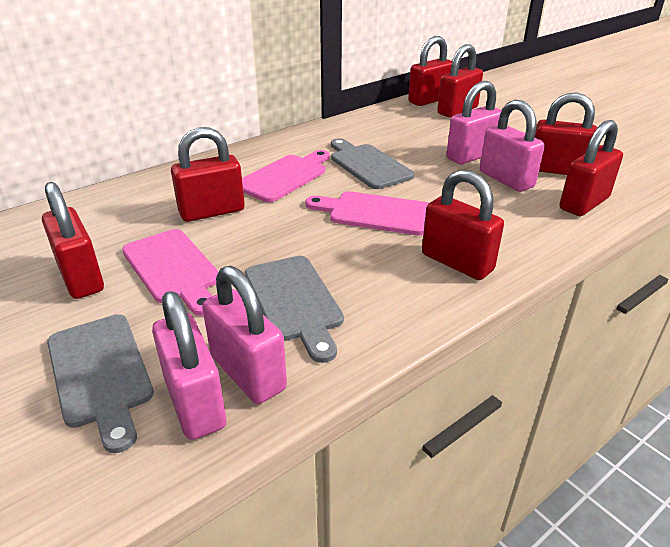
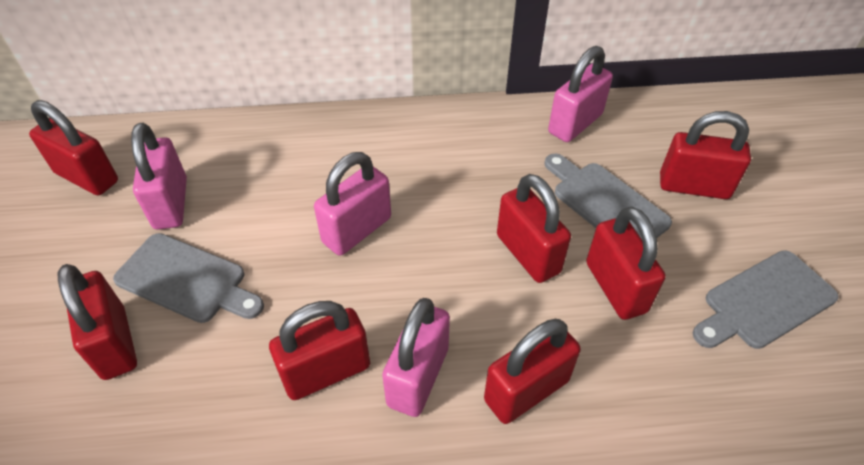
pink cutting board: [122,229,219,316] [242,150,330,202] [305,191,429,235] = 3 -> none = 0

